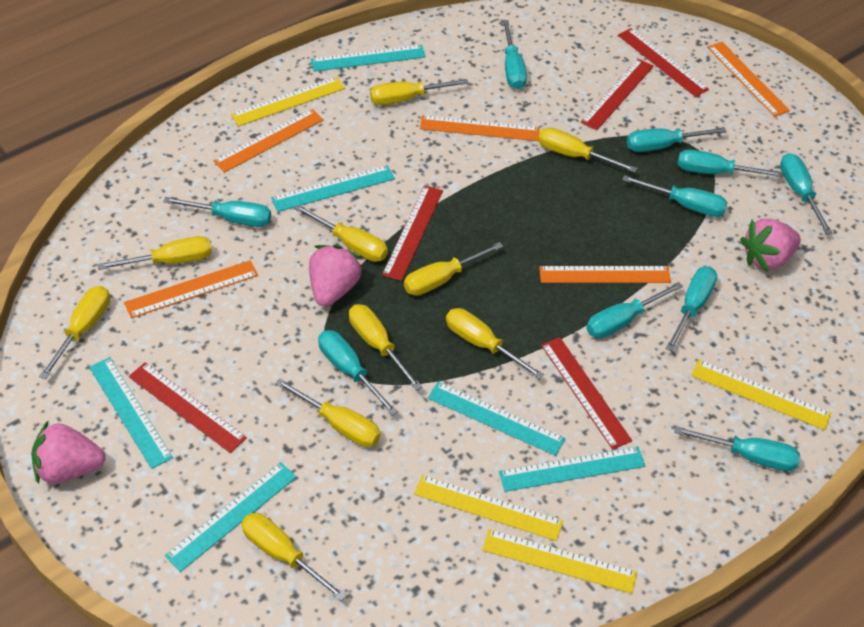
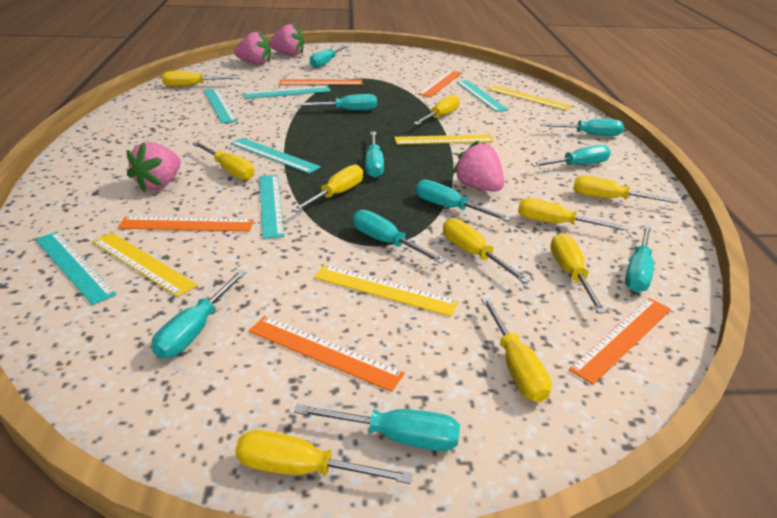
pink strawberry: [31,421,105,484] [309,245,363,307] [740,218,801,272] = 3 -> [126,142,181,193] [234,31,271,65] [269,23,304,56] [452,141,504,192] = 4
red ruler: [129,362,247,453] [382,185,443,281] [541,337,632,450] [581,59,654,130] [618,28,709,97] = 5 -> none = 0

